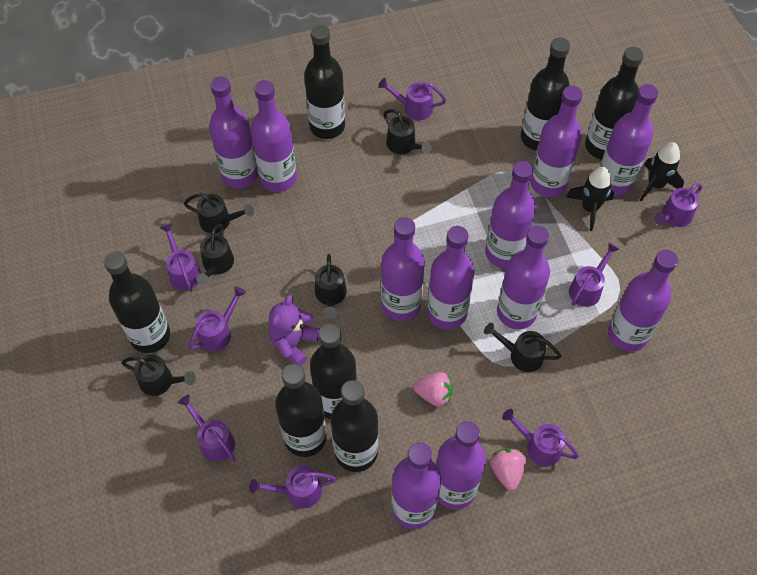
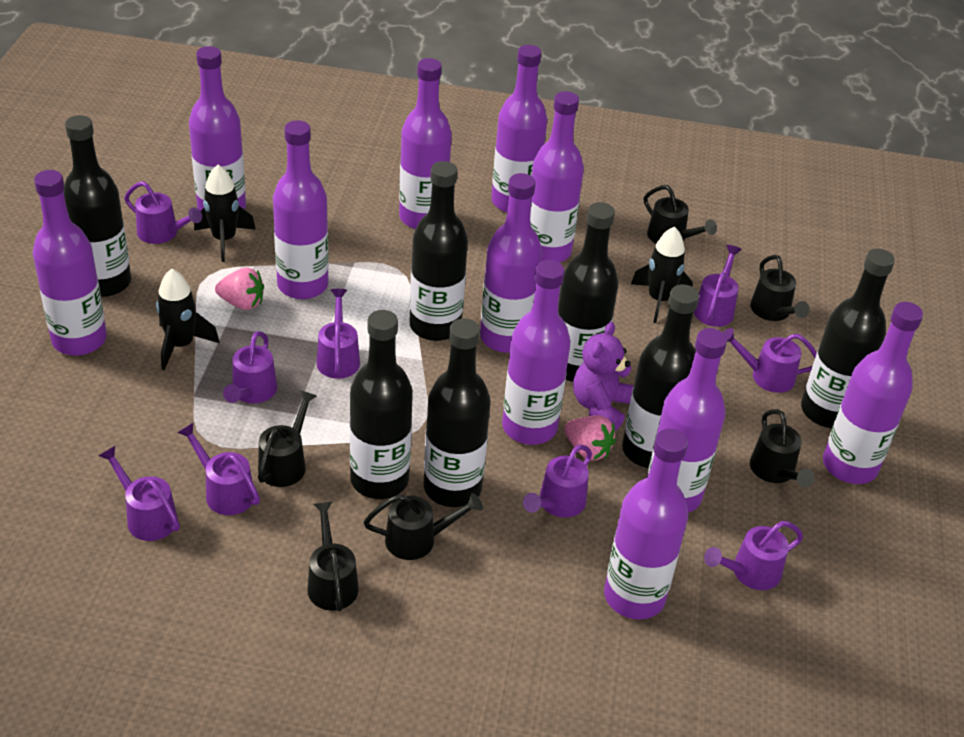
black rocket: [566,167,614,231] [640,142,684,202] = 2 -> [156,269,220,370] [194,165,256,262] [631,227,693,323] = 3
purple watering can: [160,224,201,292] [178,395,236,462] [189,287,246,351] [249,466,336,508] [378,78,447,120] [502,409,579,466] [569,243,619,307] [654,183,702,227] = 8 -> [99,446,180,541] [124,181,202,244] [177,423,260,515] [223,331,277,403] [316,289,360,379] [523,444,592,518] [694,245,742,327] [704,521,803,590] [723,328,817,393] = 9

